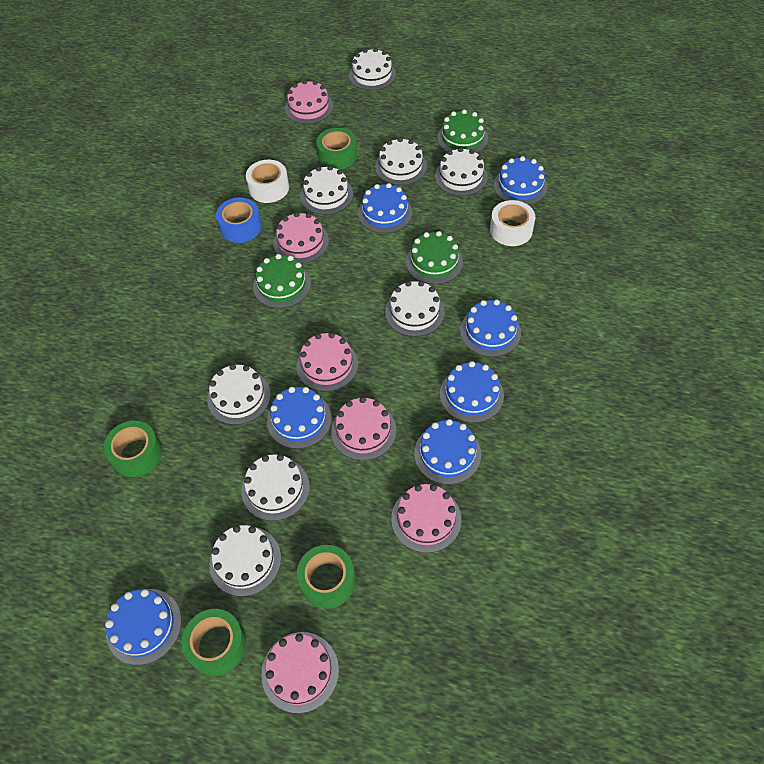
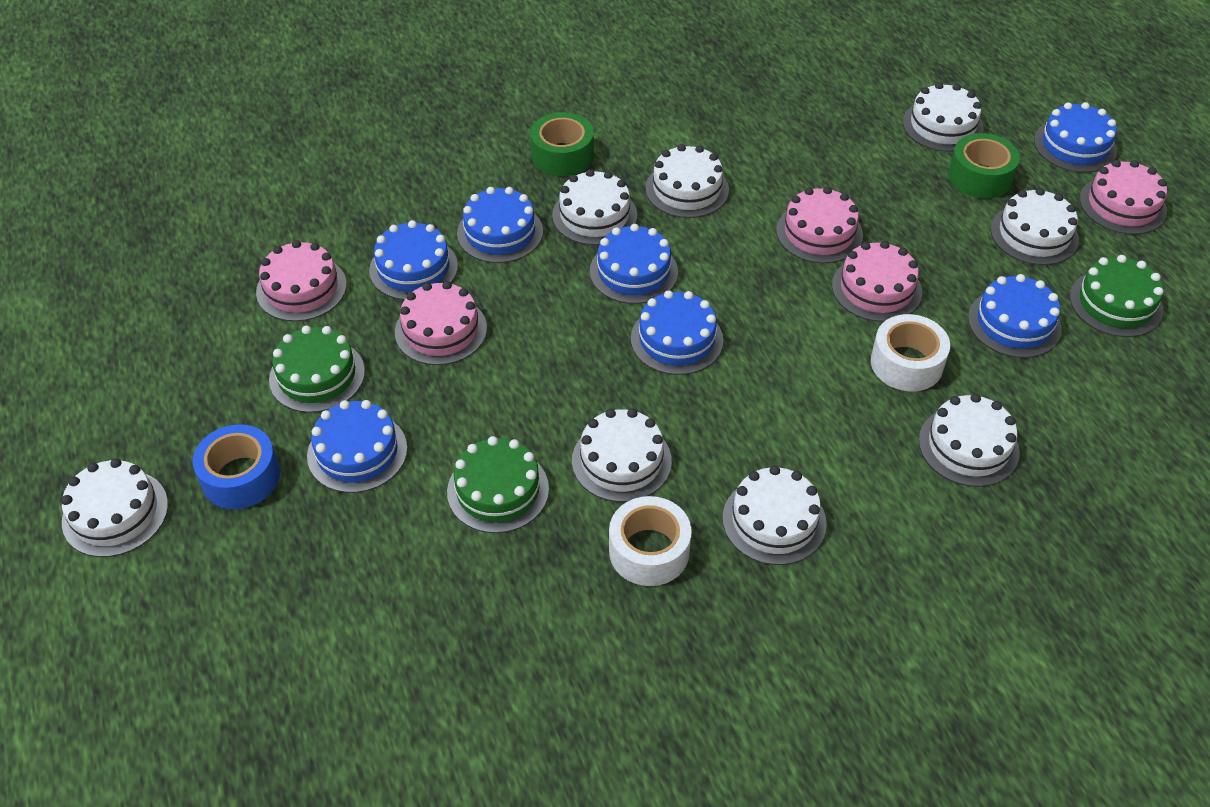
green tape: [104,421,162,477] [181,609,246,676] [297,545,355,609] [316,128,357,170] = 4 -> [530,112,594,176] [948,133,1020,199] = 2
pink cake: [261,632,339,713] [273,212,329,264] [285,80,333,124] [296,332,358,392] [331,397,396,461] [391,484,461,553] = 6 -> [256,240,347,322] [395,281,487,365] [776,187,863,263] [832,241,922,322] [1080,160,1167,235] = 5

